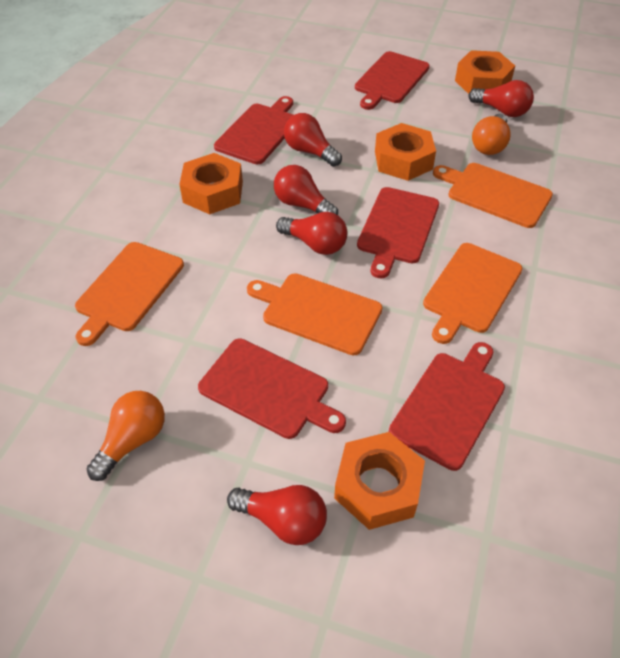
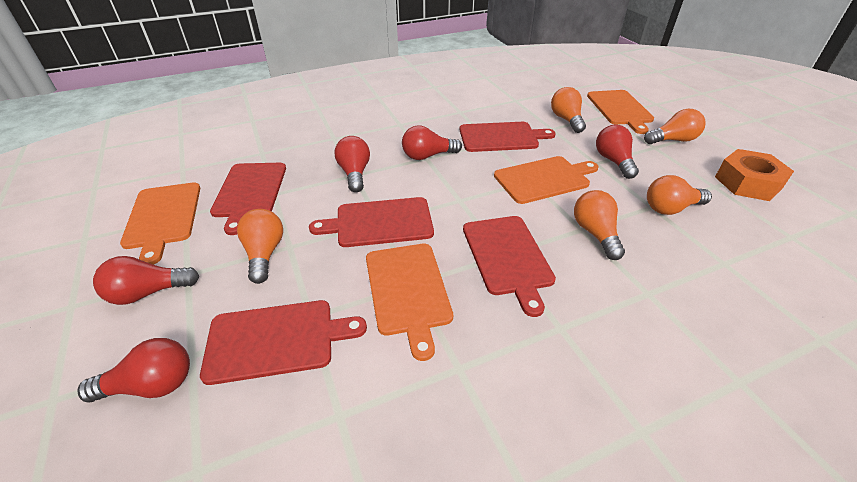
orange light bulb: [87,391,165,481] [472,114,511,155] = 2 -> [237,209,283,284] [551,87,586,133] [574,190,625,260] [644,109,706,144] [647,175,712,215] = 5
orange nut: [179,153,243,214] [334,432,425,530] [375,123,436,181] [455,50,515,94] = 4 -> [715,149,794,201] = 1

